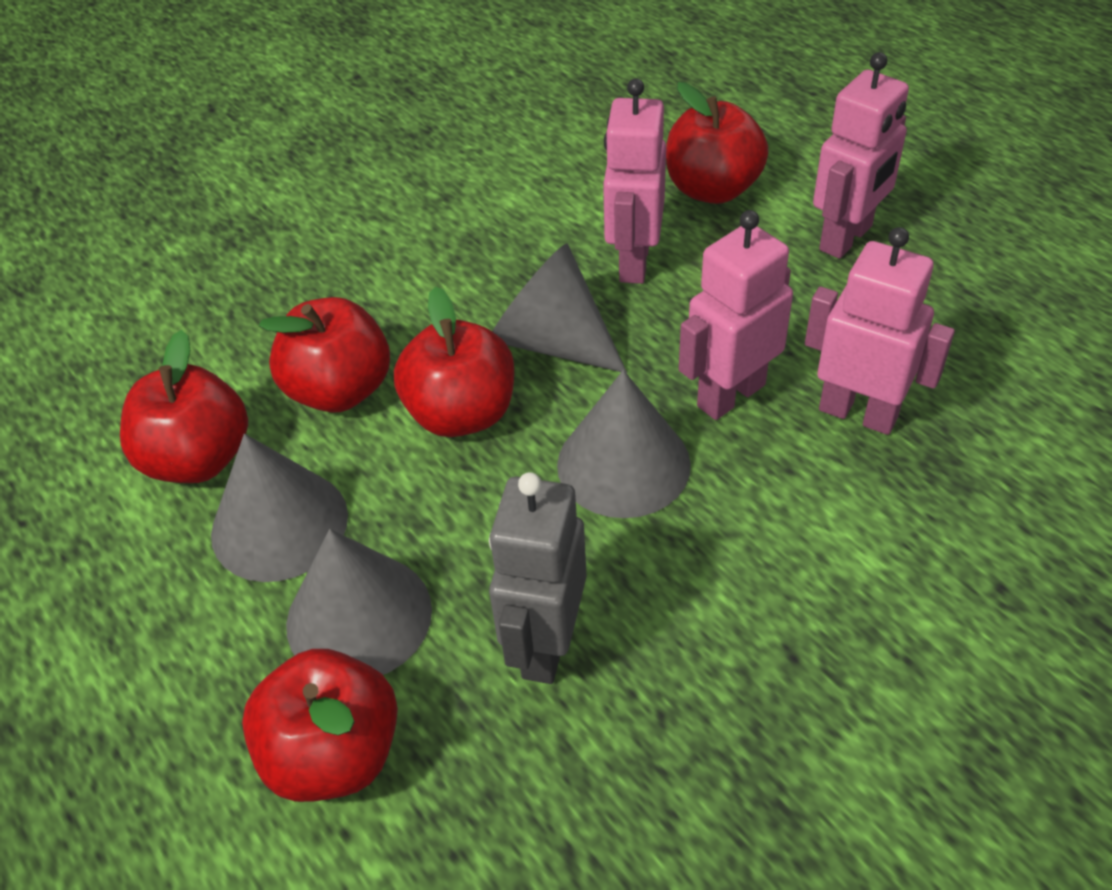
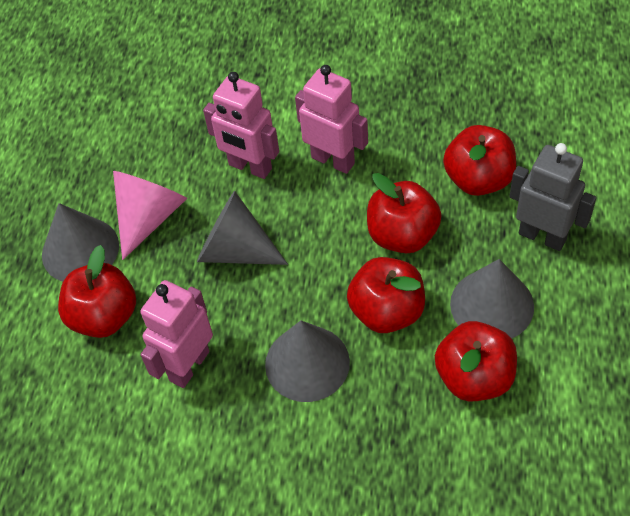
pink cone: none = 0 -> [113,171,187,260] = 1
pink robot: [603,78,666,284] [679,210,793,420] [805,227,955,435] [813,52,909,259] = 4 -> [141,280,213,388] [203,72,279,179] [295,65,368,174] = 3

